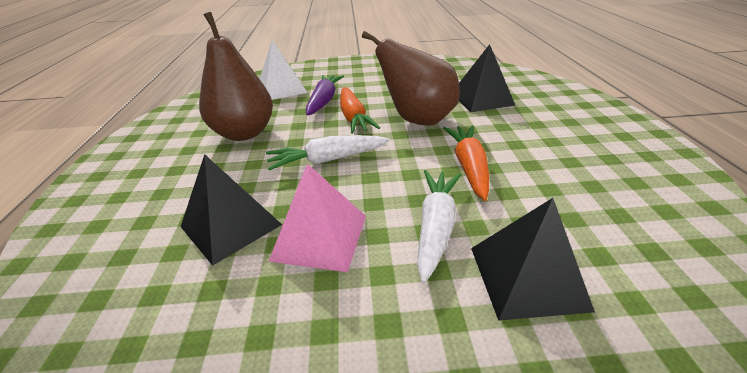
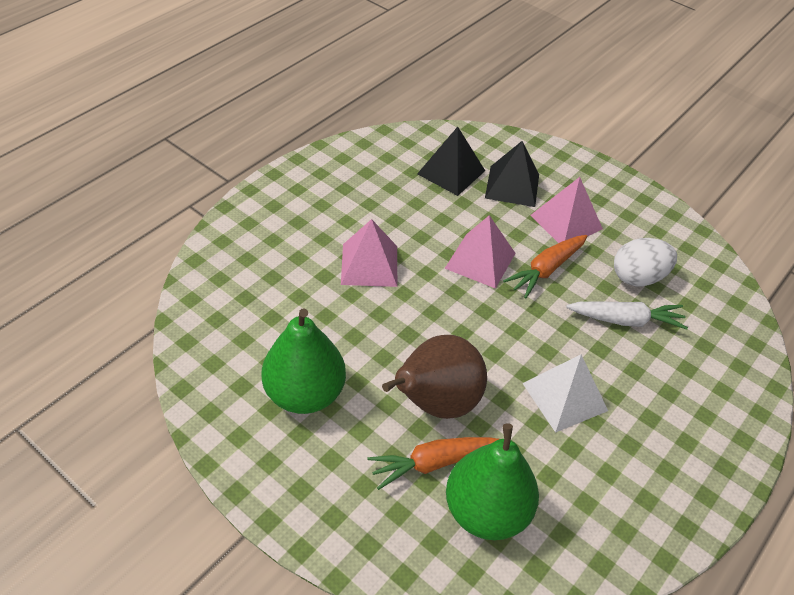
black pyramid: [181,154,282,266] [459,44,515,112] [471,198,595,321] = 3 -> [417,127,485,196] [485,141,539,207] = 2
brown pear: [199,12,273,141] [362,31,460,126] = 2 -> [382,335,487,419] = 1
green pear: none = 0 -> [262,309,346,414] [446,423,539,540] = 2
pink pyramid: [268,164,366,272] = 1 -> [341,219,397,287] [445,215,515,289] [530,177,603,243] = 3
purple carrot: [306,75,344,116] = 1 -> none = 0
white carrot: [266,135,390,170] [417,170,461,283] = 2 -> [566,301,688,330] = 1
white egg: none = 0 -> [614,238,677,286] = 1

